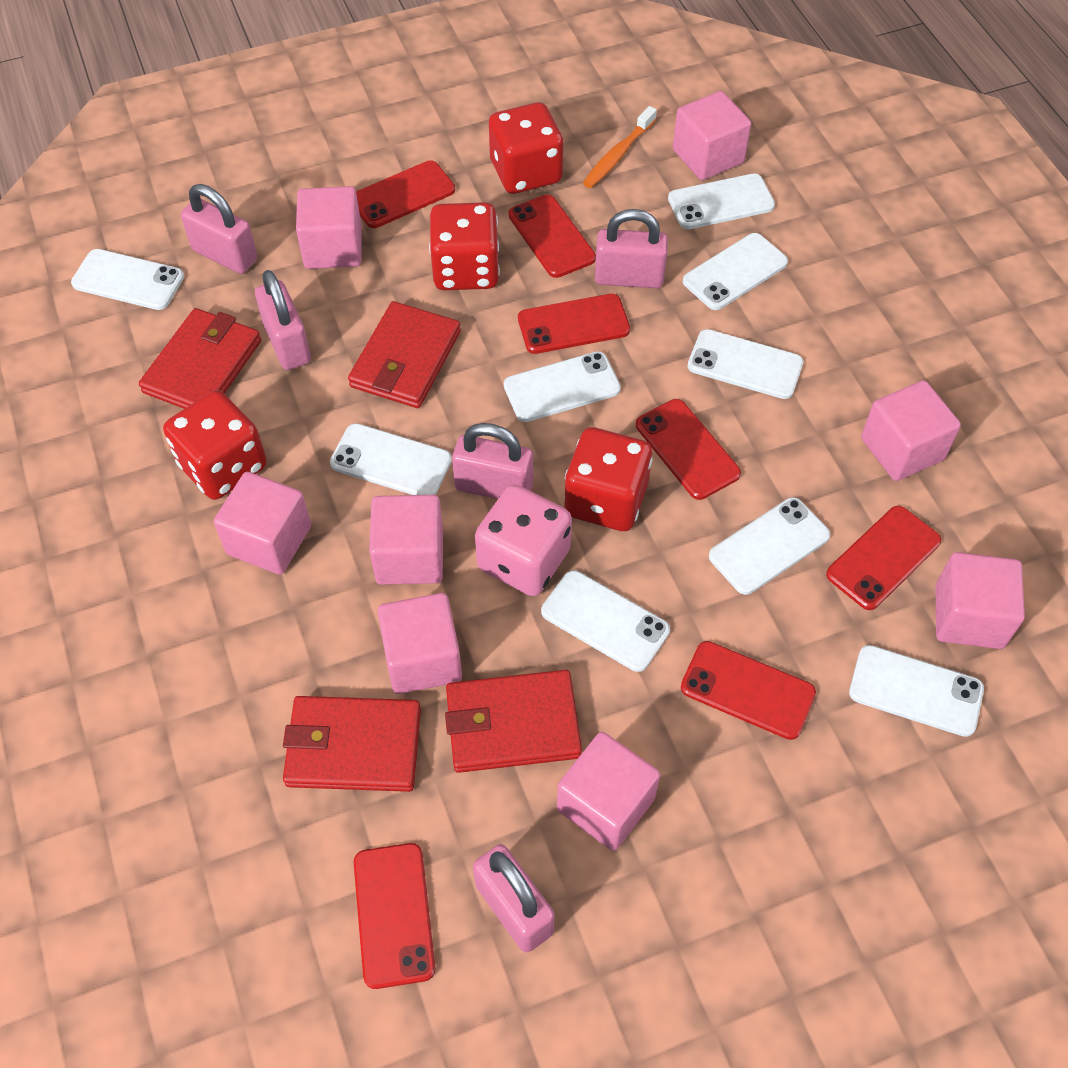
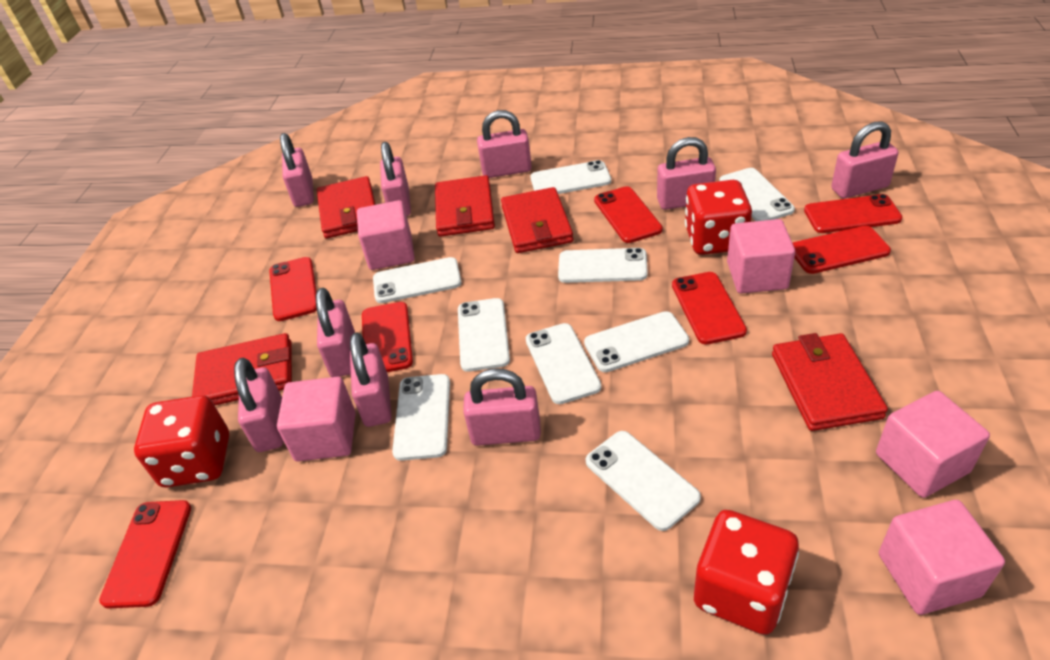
orange toothbrush: [583,106,657,188] = 1 -> none = 0
pink cube: [214,472,311,575] [296,186,362,269] [369,495,443,585] [377,593,462,694] [557,732,660,851] [673,91,751,180] [861,380,961,481] [935,552,1025,649] = 8 -> [277,377,356,461] [357,200,415,270] [727,219,795,293] [876,391,990,498] [879,500,1005,615] = 5
pink dice: [475,485,572,596] = 1 -> none = 0
pink padlock: [181,184,257,274] [255,270,311,370] [452,423,533,499] [473,844,555,953] [595,209,668,288] = 5 -> [234,358,283,452] [280,133,314,207] [316,288,355,377] [350,332,392,427] [380,142,411,216] [463,368,541,446] [477,110,532,178] [657,137,716,210] [831,121,898,198] = 9
red dice: [163,390,267,500] [429,202,500,290] [489,102,563,194] [564,427,653,531] = 4 -> [134,395,229,488] [685,180,752,255] [694,510,799,635] = 3
red wallet: [139,308,261,409] [283,696,421,792] [348,301,461,408] [445,670,582,773] = 4 -> [192,333,292,405] [317,176,375,239] [435,175,495,237] [501,187,573,253] [772,333,888,431] = 5

